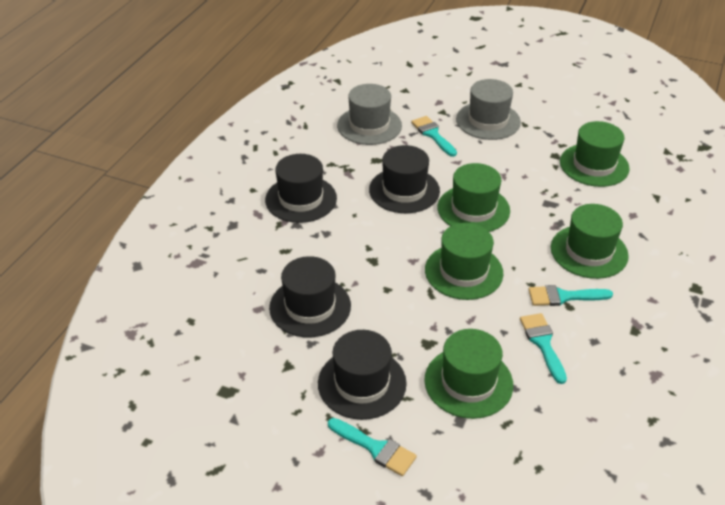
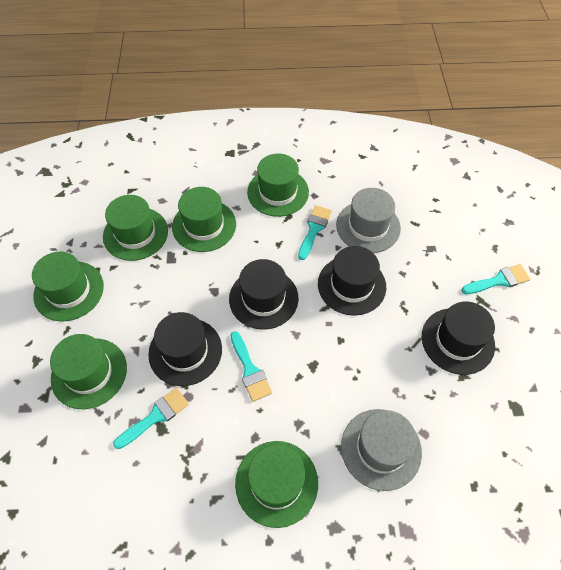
green hat: [424,329,513,419] [425,223,503,300] [438,163,510,232] [551,204,629,279] [560,121,630,187] = 5 -> [32,252,104,322] [50,334,127,409] [103,195,168,261] [172,187,236,252] [235,441,318,528] [247,154,309,217] = 6

